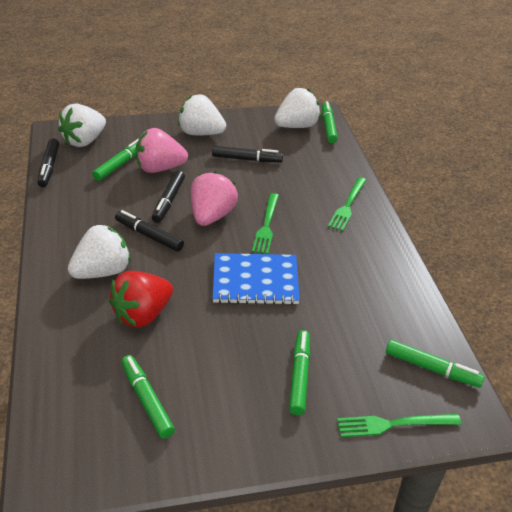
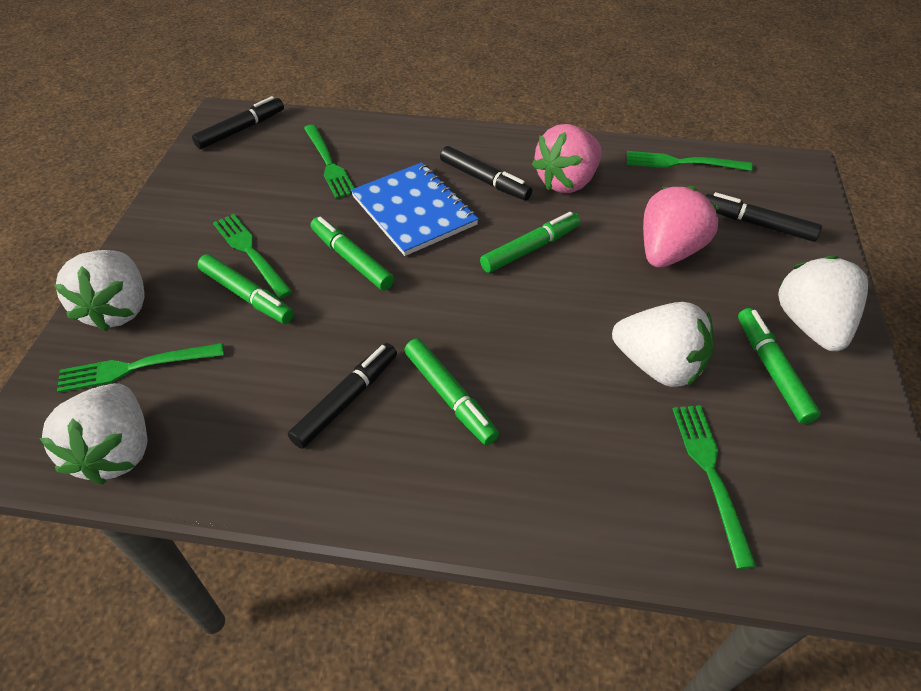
green fork: [252,193,279,254] [328,177,366,231] [337,414,461,437] = 3 -> [57,343,224,393] [213,214,292,299] [304,124,354,199] [627,151,753,171] [673,405,757,569] = 5
red strawberry: [109,271,173,328] = 1 -> none = 0

